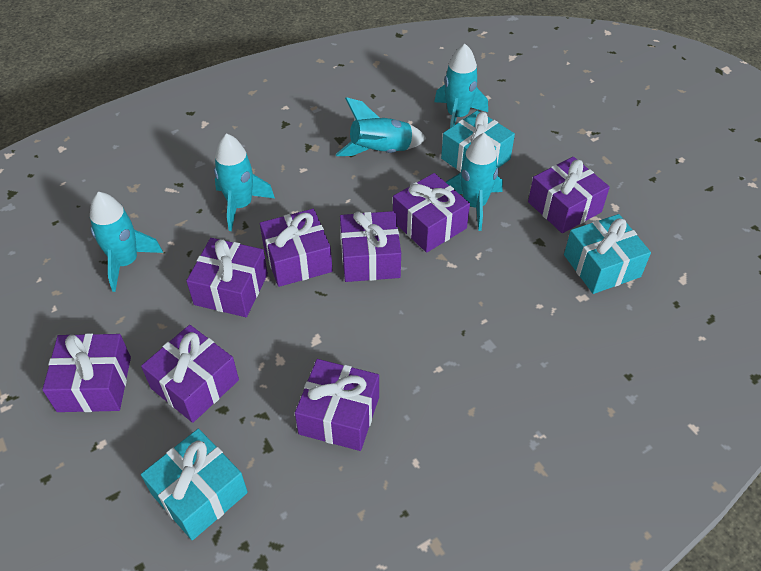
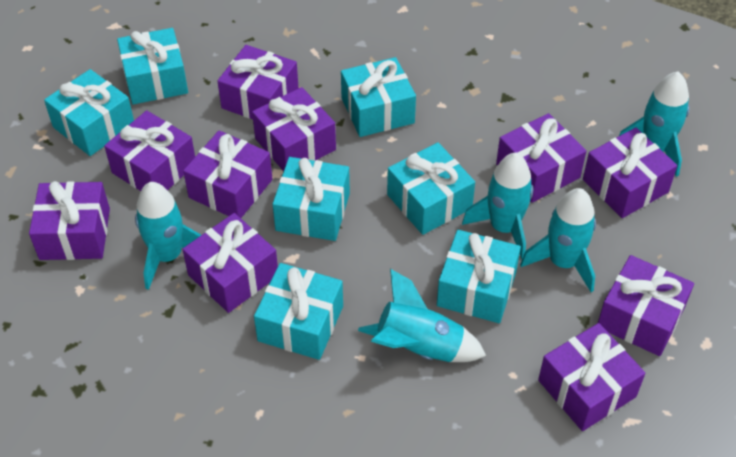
purple gift: [42,333,131,412] [141,325,239,423] [186,238,268,317] [260,209,333,287] [295,359,379,451] [340,211,401,282] [393,173,470,253] [528,157,610,233] = 8 -> [29,181,110,260] [104,110,195,191] [182,213,278,313] [183,130,272,218] [217,45,299,119] [252,87,336,171] [496,113,586,203] [538,323,645,431] [583,128,677,218] [598,255,694,356] = 10
turquoise gift: [141,429,248,540] [441,110,515,172] [564,214,651,294] = 3 -> [44,69,134,156] [117,28,188,105] [254,263,343,360] [273,157,350,241] [341,57,416,137] [387,142,475,235] [437,230,521,323] = 7

